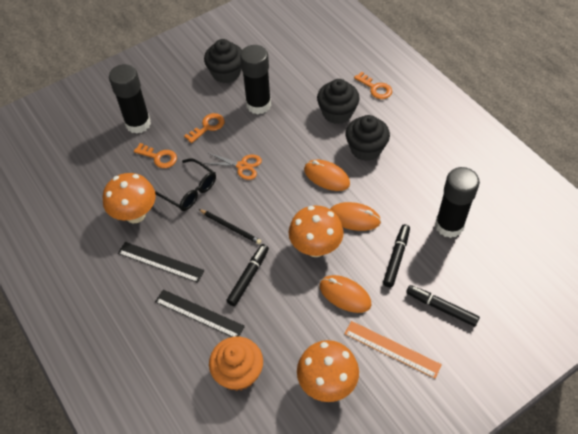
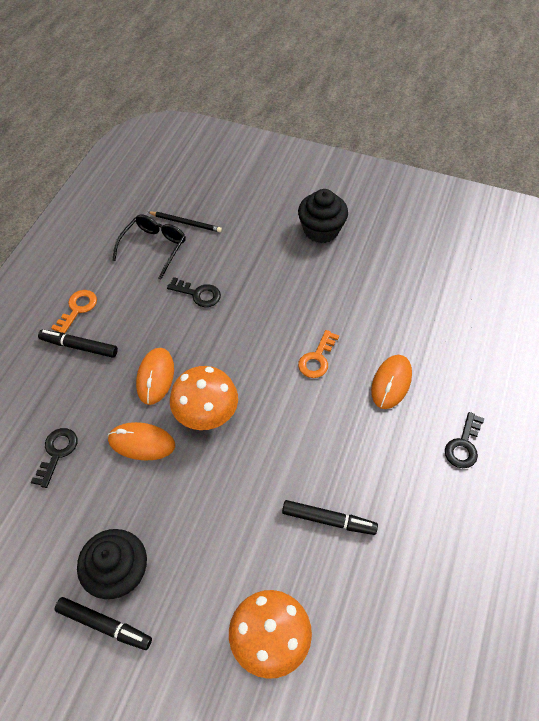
black cupcake: [204,39,242,83] [317,79,360,124] [346,115,390,161] = 3 -> [77,529,147,599] [298,189,348,243] = 2
black glue stick: [109,64,151,134] [240,45,271,114] [435,167,480,238] = 3 -> none = 0
black key: none = 0 -> [31,428,77,488] [167,277,221,307] [445,412,484,468] = 3
black ruler: [118,242,205,283] [155,289,245,337] = 2 -> none = 0
orange cupcake: [209,337,263,391] = 1 -> none = 0
orange key: [134,143,177,168] [184,113,225,143] [354,71,392,99] = 3 -> [51,290,97,333] [298,330,339,378] = 2
orange mushroom: [102,173,156,223] [288,205,344,257] [297,340,359,402] = 3 -> [170,366,238,430] [229,590,312,679] = 2
orange ruler: [344,321,442,378] = 1 -> none = 0
orange scissors: [203,153,262,180] = 1 -> none = 0

